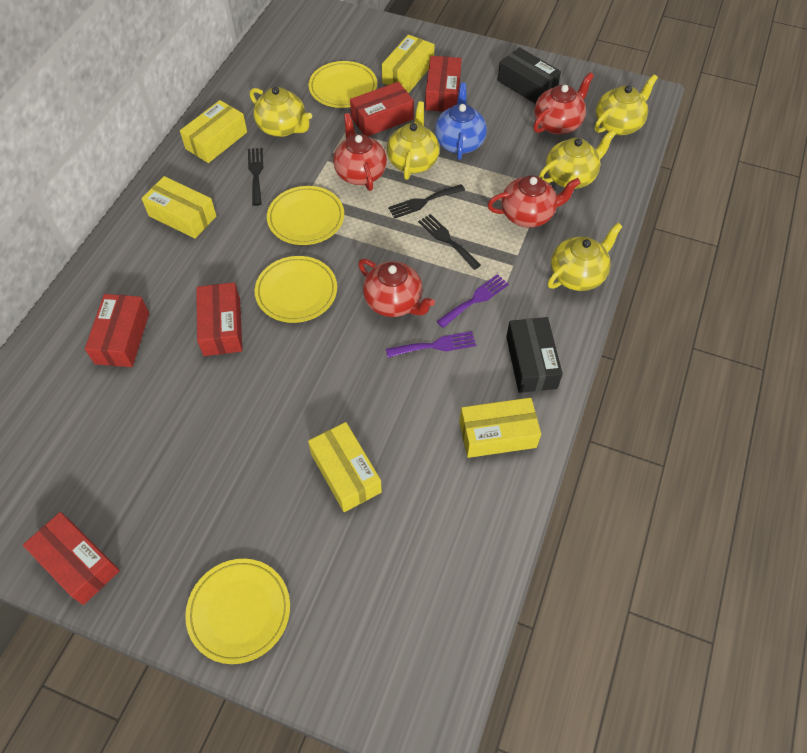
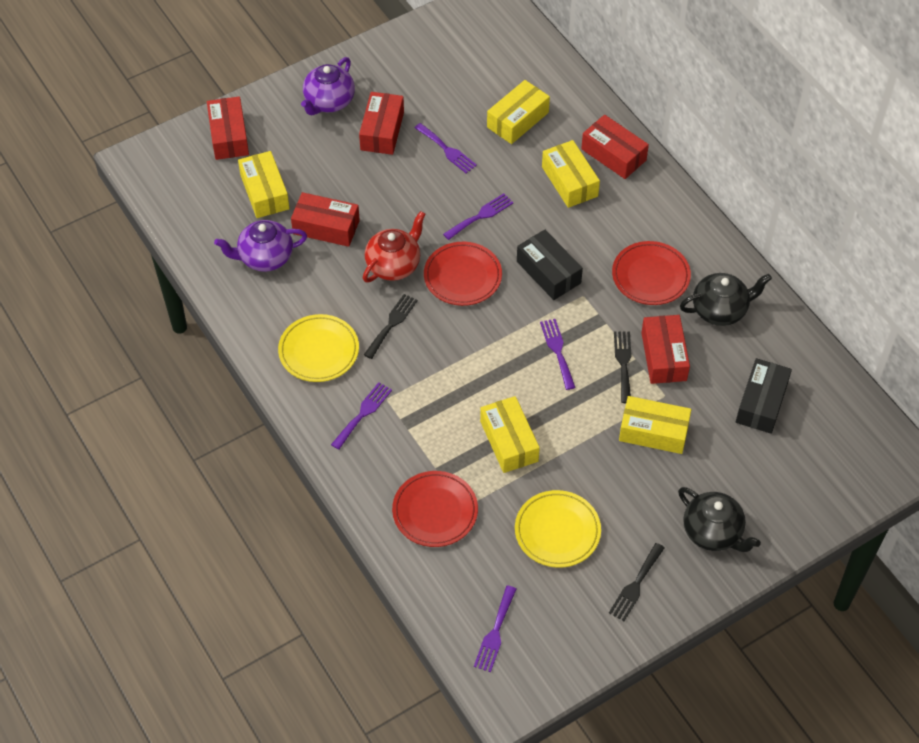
black teapot: none = 0 -> [678,487,761,552] [680,273,772,326] = 2
blue teapot: [435,83,487,160] = 1 -> none = 0
purple fork: [386,331,476,357] [437,274,509,328] = 2 -> [331,382,392,450] [414,123,477,173] [443,193,513,240] [474,585,516,672] [540,319,576,390] = 5
purple teapot: none = 0 -> [214,220,307,272] [301,57,355,115] = 2
red plate: none = 0 -> [392,471,478,547] [424,242,502,306] [612,241,691,305] = 3
red teapot: [333,113,387,191] [358,259,435,317] [487,175,581,228] [533,72,594,135] = 4 -> [363,211,426,282] = 1
yellow plate: [185,559,290,664] [255,256,337,323] [267,186,344,245] [308,61,377,108] = 4 -> [278,314,359,382] [515,490,601,568] = 2
yellow teapot: [250,87,312,137] [387,101,440,180] [539,130,616,189] [548,223,623,291] [595,74,658,135] = 5 -> none = 0

